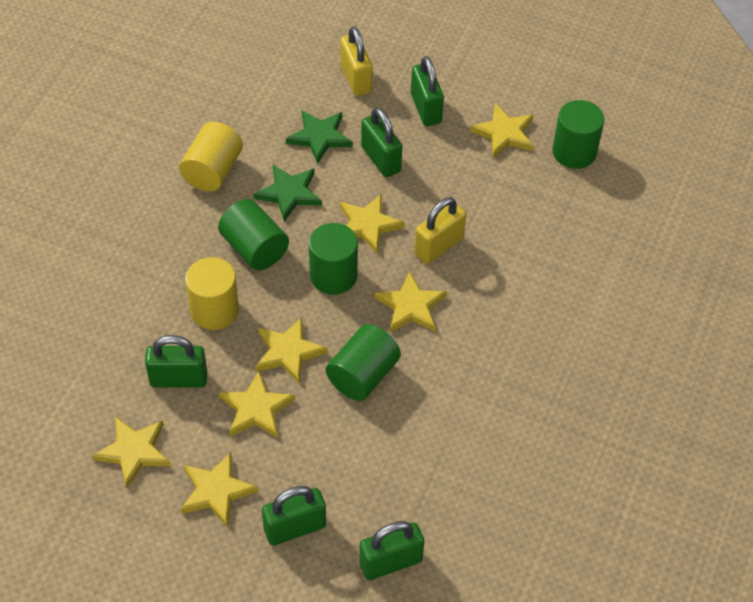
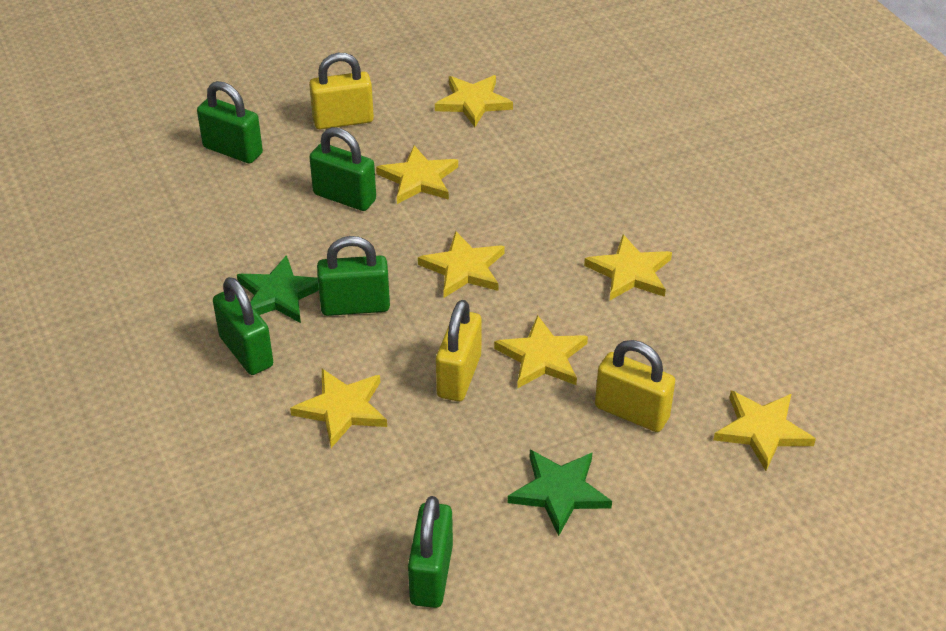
green cylinder: [218,199,289,270] [309,223,358,295] [326,324,401,401] [552,100,604,169] = 4 -> none = 0
yellow cylinder: [179,122,243,192] [185,257,239,330] = 2 -> none = 0
yellow padlock: [340,27,373,96] [414,197,466,264] = 2 -> [309,53,374,130] [436,300,482,401] [595,340,675,432] = 3

